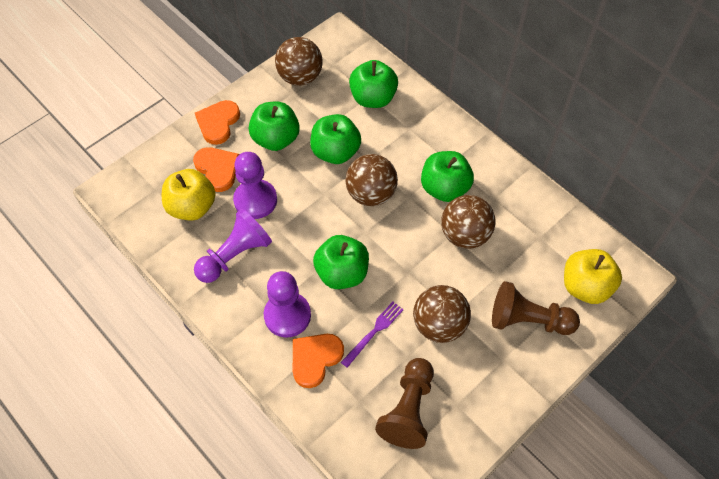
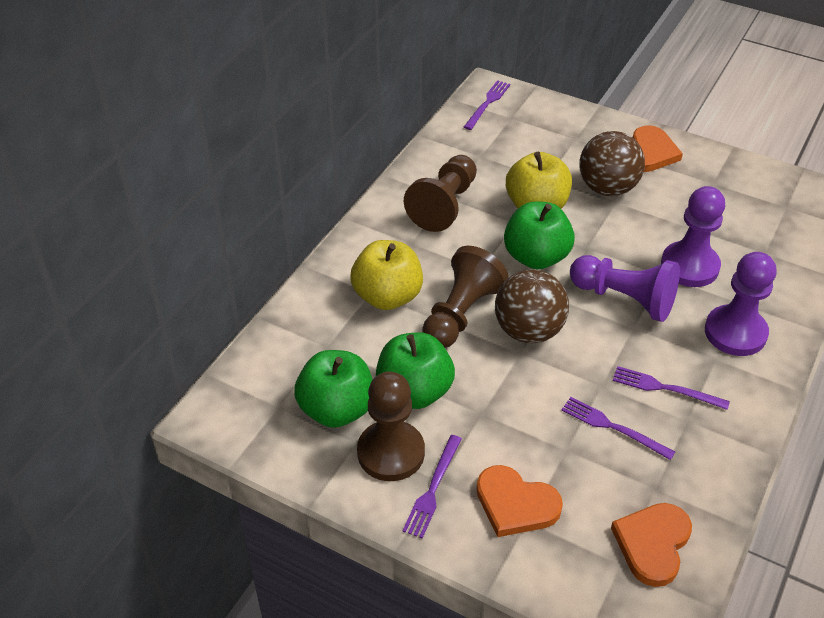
brown ball: [275,37,323,86] [345,154,398,206] [413,285,471,343] [441,195,496,249] = 4 -> [495,269,569,343] [579,131,645,196] = 2
brown pawn: [375,358,434,449] [492,281,580,335] = 2 -> [357,371,425,481] [404,155,477,232] [422,246,509,348] = 3
green apple: [249,101,300,151] [310,114,361,164] [313,235,369,289] [349,60,398,108] [421,151,474,202] = 5 -> [294,350,373,428] [376,332,455,409] [504,202,575,269] = 3
purple fork: [341,302,404,368] = 1 -> [403,435,462,538] [464,80,510,130] [561,397,675,460] [613,366,730,410] = 4

